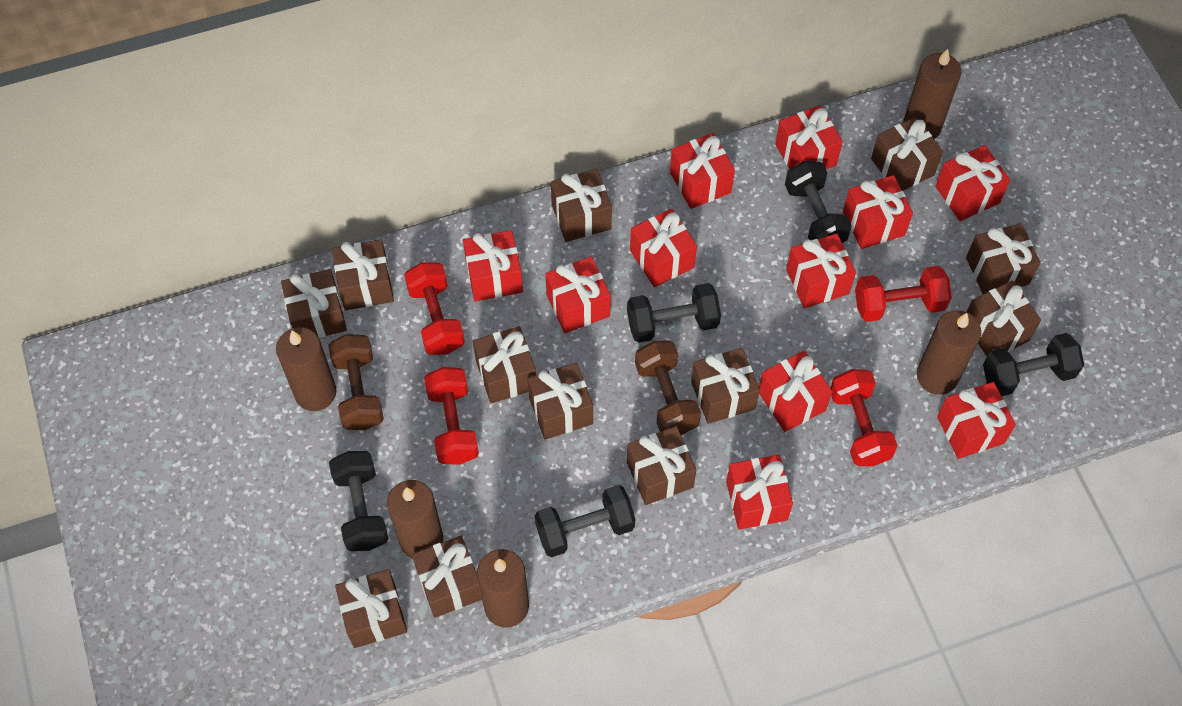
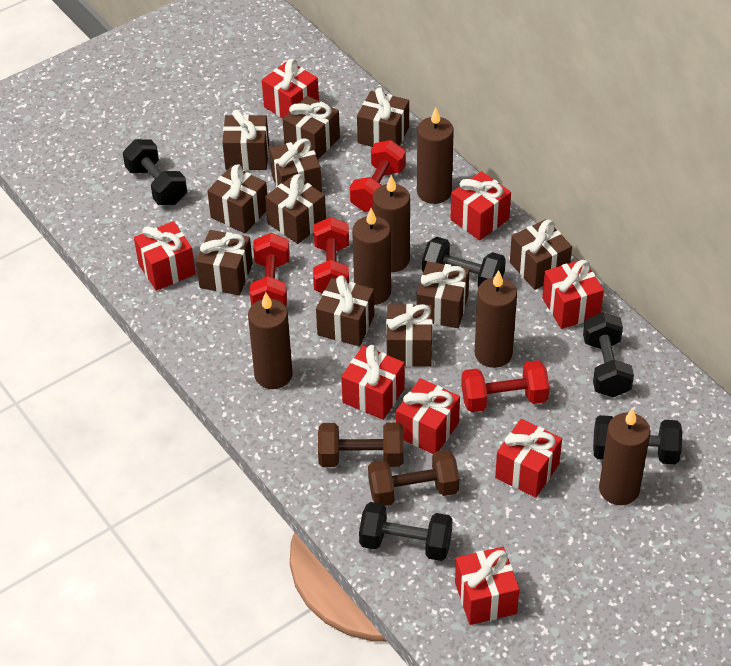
brown candle: [276,327,336,411] [387,480,443,559] [477,549,529,628] [903,49,961,139] [917,310,981,395] = 5 -> [248,292,293,389] [352,208,391,305] [373,175,410,272] [417,107,454,204] [475,270,517,368] [599,408,651,505] = 6
brown gift: [281,269,347,338] [332,240,394,310] [335,569,407,648] [412,536,482,618] [473,326,536,404] [528,363,593,440] [551,169,612,242] [627,426,696,505] [691,348,760,424] [871,117,943,191] [966,223,1041,294] [967,281,1041,356] = 12 -> [196,230,253,295] [207,164,267,233] [222,110,269,170] [265,174,326,244] [270,138,322,193] [283,96,340,159] [316,275,374,346] [357,87,409,147] [386,304,433,367] [417,261,469,328] [510,219,572,290] = 11
red gift: [463,230,523,301] [545,257,611,333] [630,209,697,287] [670,133,735,209] [726,455,793,530] [759,351,832,432] [775,105,843,169] [786,233,856,308] [843,175,913,249] [935,145,1010,221] [937,382,1016,459] = 11 -> [134,221,196,291] [262,59,319,118] [341,345,405,420] [396,378,460,454] [450,171,511,241] [455,547,519,625] [495,419,562,498] [542,259,604,329] = 8

